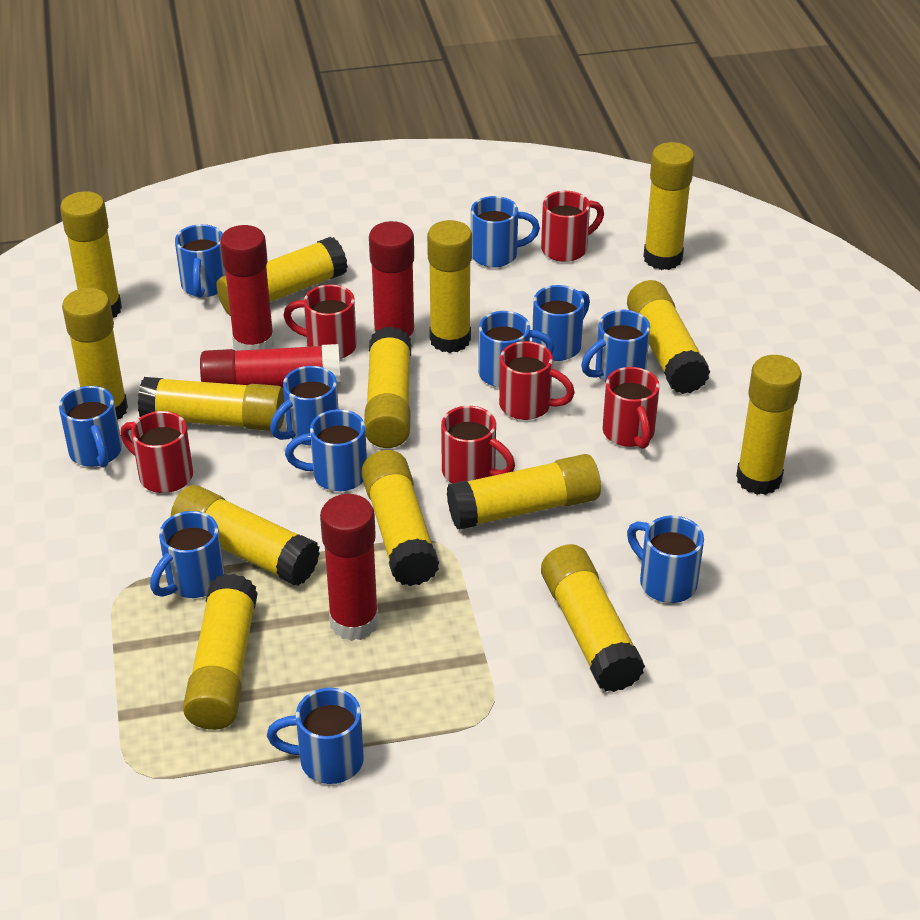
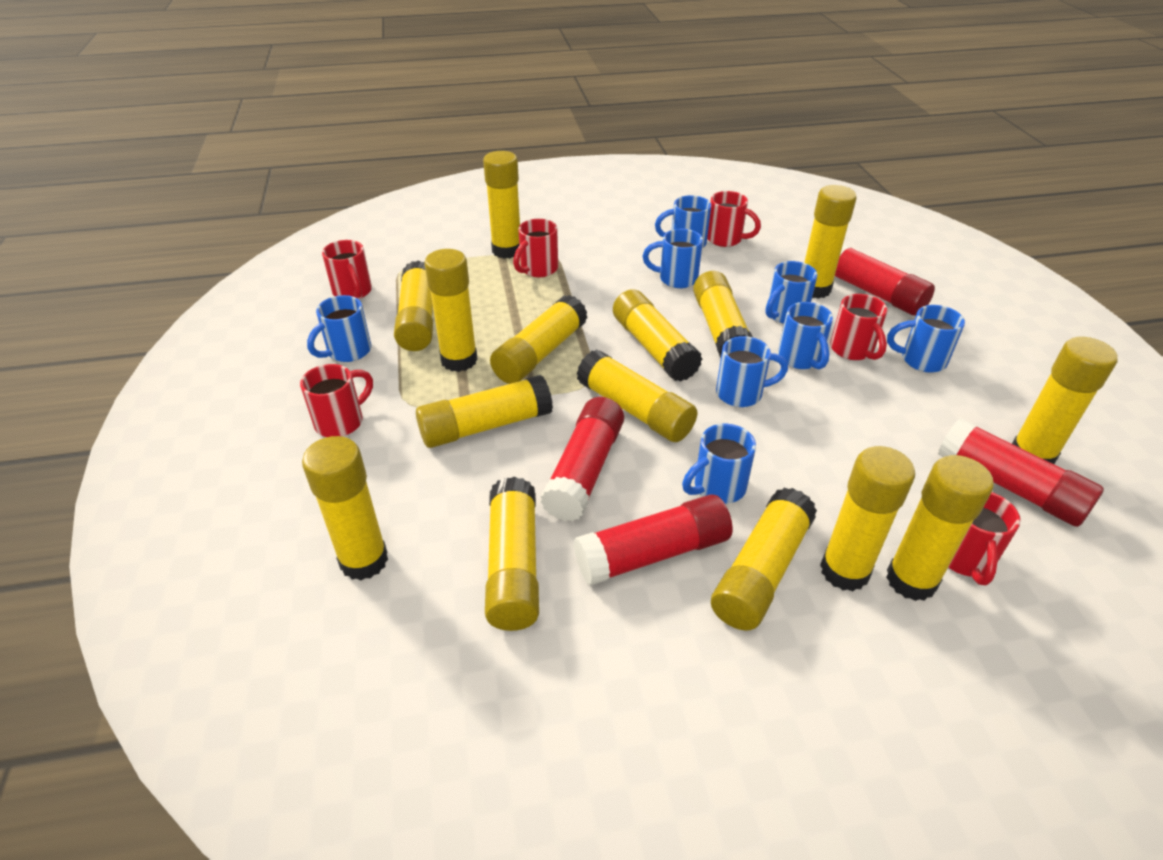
blue mug: [59,386,122,468] [150,511,224,598] [175,224,226,298] [267,688,364,784] [270,366,338,446] [285,409,367,491] [471,196,540,268] [478,311,554,388] [532,285,590,361] [581,310,650,382] [627,516,704,603] = 11 -> [307,295,372,362] [643,229,703,288] [655,195,711,248] [682,424,756,504] [716,336,788,407] [766,261,817,324] [778,302,833,369] [887,305,965,373] = 8
yellow glue stick: [60,191,122,318] [62,288,128,420] [138,377,285,431] [171,485,320,586] [183,574,258,730] [216,237,348,316] [361,450,439,586] [364,326,411,448] [427,220,472,353] [447,454,601,530] [541,544,645,692] [627,280,710,394] [643,142,695,270] [736,355,802,495] = 14 -> [302,436,388,580] [394,260,433,351] [416,375,553,448] [424,249,478,372] [483,151,520,259] [485,477,539,631] [490,295,587,384] [577,349,697,442] [613,290,702,382] [693,271,753,358] [711,488,817,631] [804,185,857,299] [820,446,915,591] [886,455,994,601] [1012,337,1118,464] = 15

